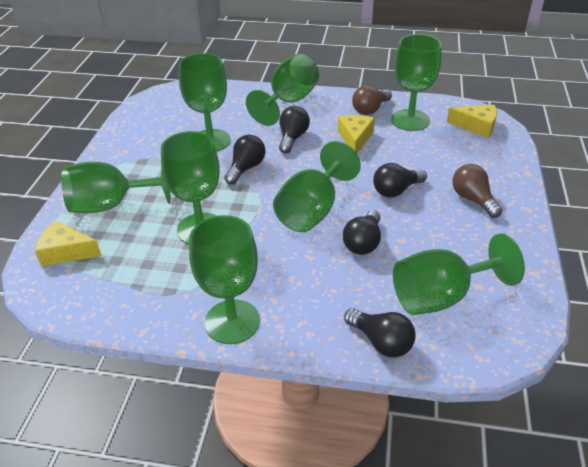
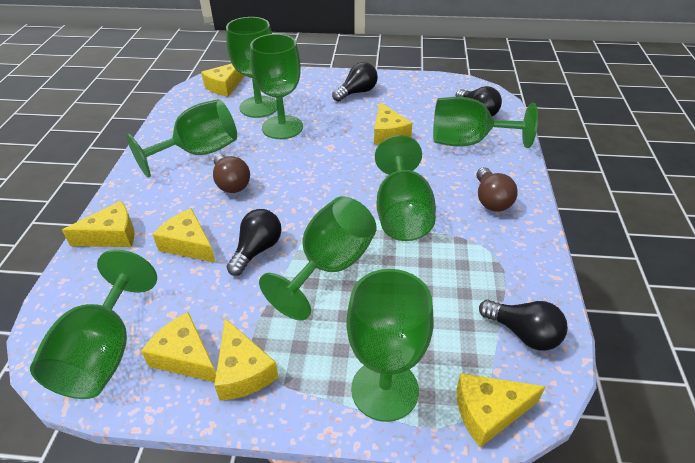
black light bulb: [224,135,266,185] [279,106,310,153] [343,210,381,255] [344,308,416,358] [373,163,427,197] = 5 -> [227,209,281,276] [332,62,378,102] [455,86,502,116] [479,299,568,350] = 4
yellow cheese: [35,221,102,266] [338,115,375,153] [447,105,497,138] = 3 -> [62,201,134,247] [141,312,216,382] [153,208,216,263] [201,64,244,96] [214,318,278,401] [374,102,412,145] [457,373,546,448] = 7

